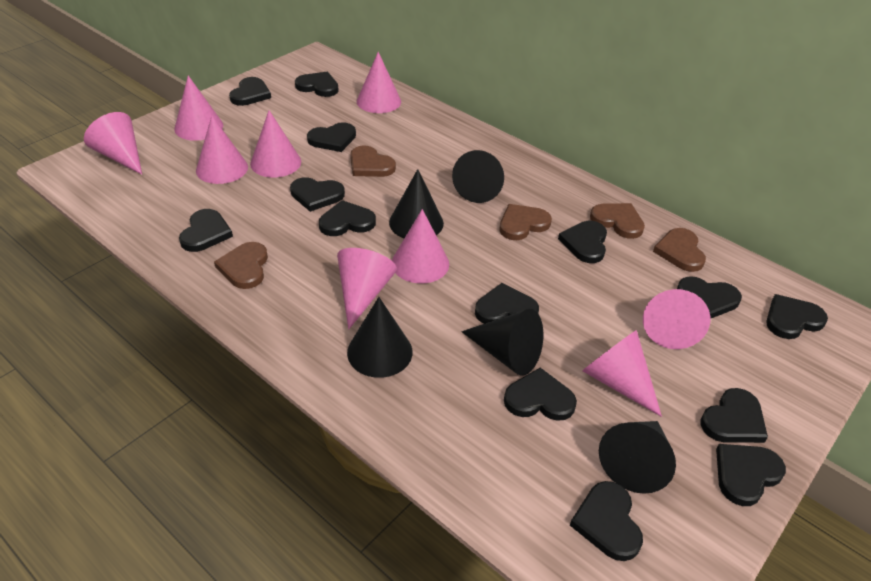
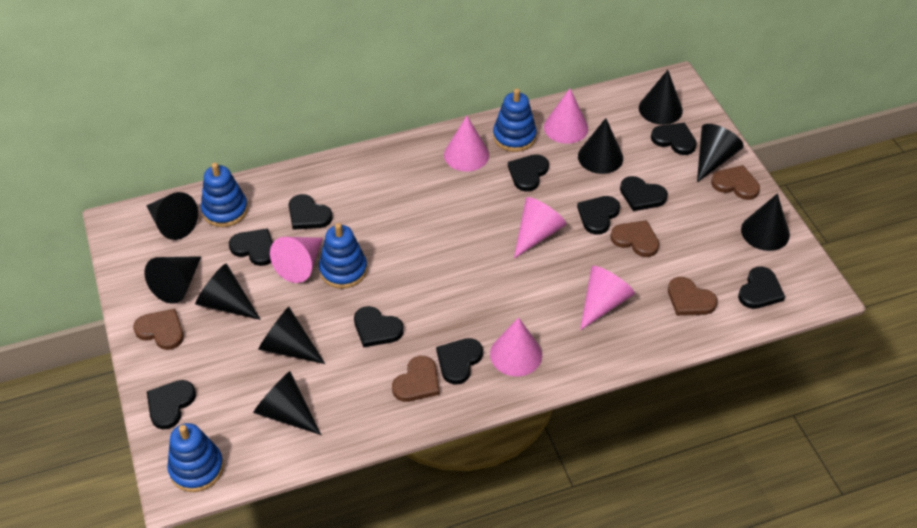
black cone: [347,297,413,378] [389,169,444,238] [452,150,504,203] [461,309,543,376] [599,421,676,494] = 5 -> [145,256,201,304] [146,192,198,240] [195,263,261,320] [253,371,321,435] [258,307,325,364] [578,118,623,174] [639,70,683,125] [697,124,744,182] [741,193,790,251] = 9
black heart: [179,209,233,252] [229,77,271,106] [290,177,345,212] [295,72,339,97] [307,122,356,152] [319,200,376,236] [475,283,539,324] [504,368,577,421] [558,221,607,263] [570,481,643,561] [677,277,742,318] [700,388,768,443] [716,444,786,506] [766,294,828,339] = 14 -> [147,380,196,430] [229,228,273,266] [289,194,333,230] [354,306,404,348] [436,338,483,385] [508,154,549,192] [577,196,620,235] [620,176,668,211] [651,122,697,155] [738,267,785,309] = 10
blue stacking toy: none = 0 -> [167,423,224,492] [201,163,248,227] [319,223,367,289] [493,89,537,152] = 4
pink cone: [84,112,142,175] [174,76,223,141] [196,116,248,184] [250,110,301,178] [337,248,397,329] [357,52,401,113] [392,209,449,283] [582,330,662,417] [643,289,711,349] = 9 -> [270,237,323,283] [444,116,489,172] [490,317,542,376] [514,197,566,259] [544,89,588,144] [580,266,635,331] = 6

